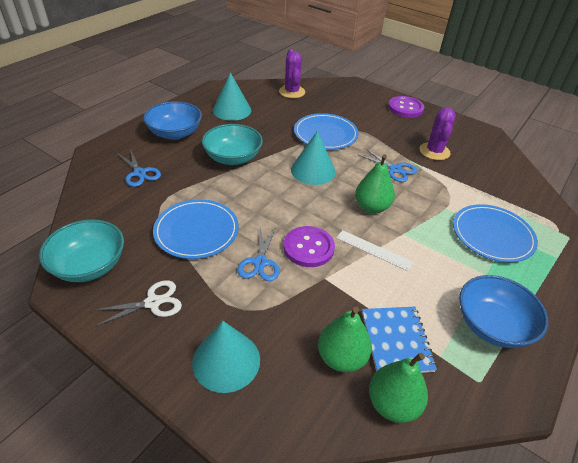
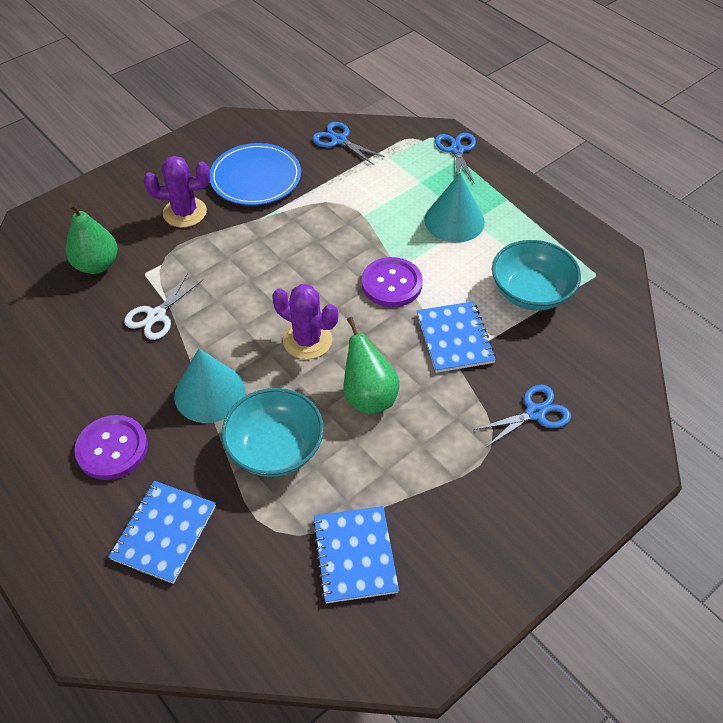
blue bowl: [143,101,202,140] [459,275,548,348] = 2 -> none = 0
blue notebook: [362,307,437,373] = 1 -> [109,481,216,584] [312,506,399,603] [417,301,496,373] = 3
blue plate: [153,199,239,259] [294,113,359,149] [453,204,538,262] = 3 -> [210,143,301,205] = 1
green pear: [318,307,372,372] [355,154,395,213] [369,353,428,423] = 3 -> [66,203,118,274] [344,317,400,414] = 2
turquoise cone: [192,321,260,393] [213,72,251,121] [291,131,336,185] = 3 -> [174,349,245,423] [424,173,485,243] = 2
white ruler: [336,230,413,271] = 1 -> none = 0

